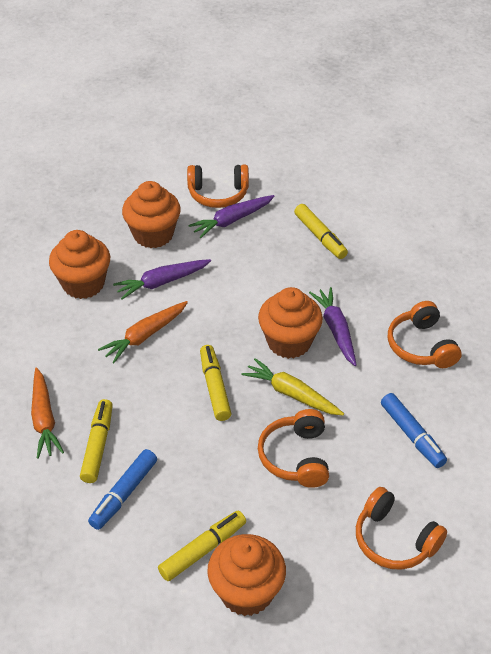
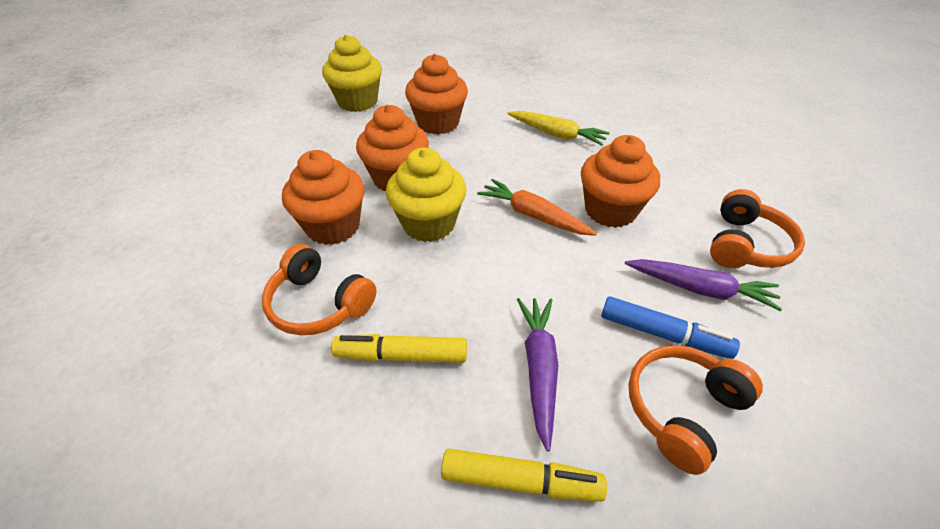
blue marker: [88,449,157,530] [381,393,447,468] = 2 -> [601,296,740,359] = 1
orange carrot: [31,367,64,459] [98,301,188,363] = 2 -> [477,179,597,236] = 1
orange headphones: [187,165,249,208] [258,409,329,488] [356,487,447,570] [388,301,462,368] = 4 -> [262,244,377,335] [628,345,763,475] [710,189,805,268] = 3
purple carrot: [113,259,211,300] [188,195,275,239] [309,287,356,366] = 3 -> [517,298,558,451] [625,259,782,311] = 2
yellow cupcake: none = 0 -> [322,34,382,112] [386,147,466,242] = 2
yellow marker: [80,399,113,483] [158,510,246,581] [200,345,232,421] [294,204,348,259] = 4 -> [331,334,467,363] [441,449,607,502] = 2

